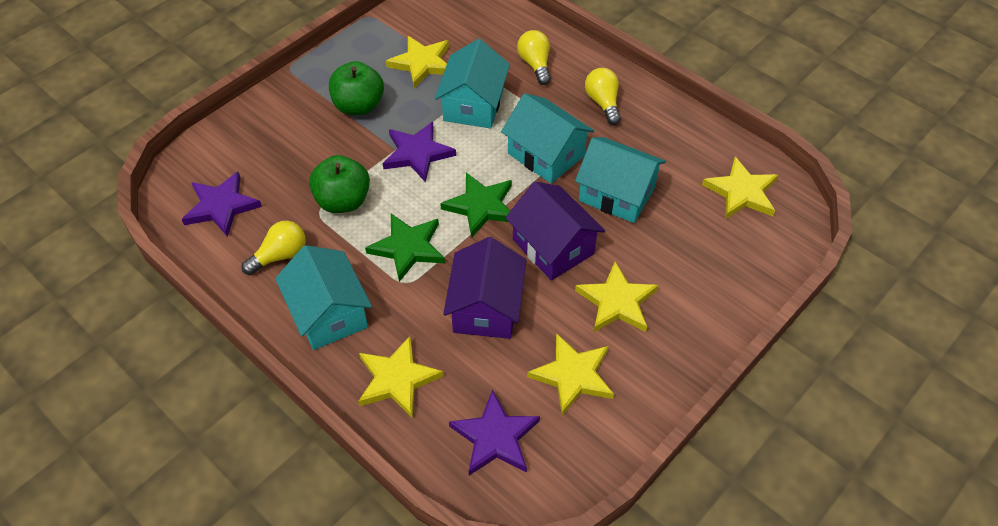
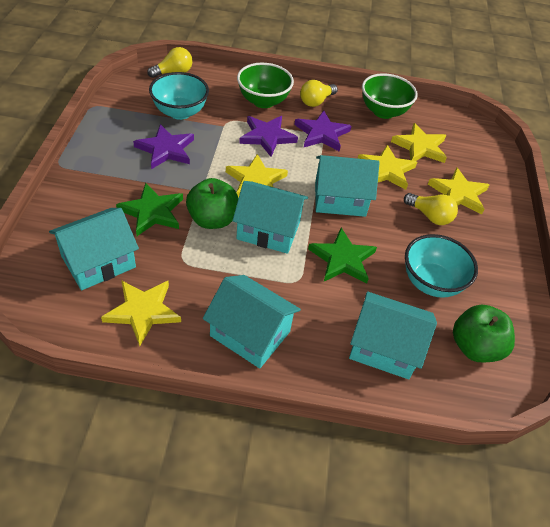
green bowl: none = 0 -> [237,63,294,108] [362,73,418,119] = 2
purple house: [443,237,526,339] [505,182,605,281] = 2 -> none = 0
turquoise bowl: none = 0 -> [149,72,209,120] [405,234,478,298] = 2
turquoise house: [275,245,372,350] [435,39,510,129] [501,93,594,184] [575,137,666,223] = 4 -> [49,208,139,290] [203,275,301,368] [233,181,308,254] [315,155,380,217] [349,291,437,379] = 5

